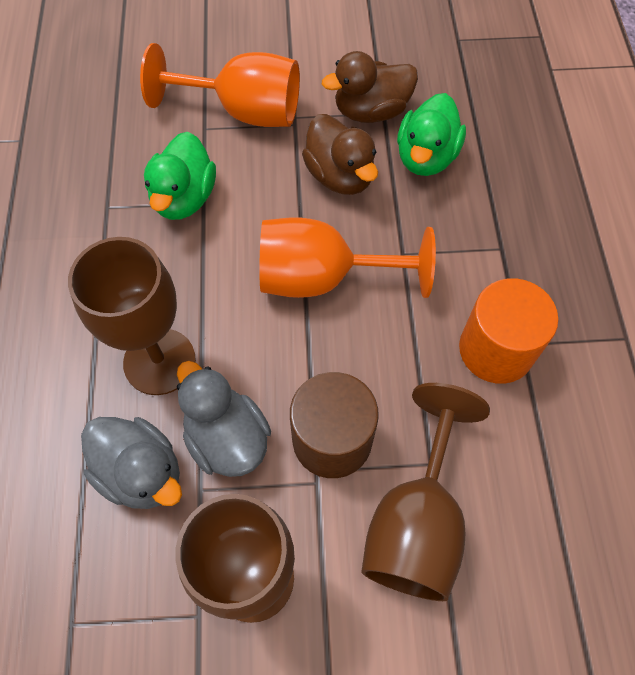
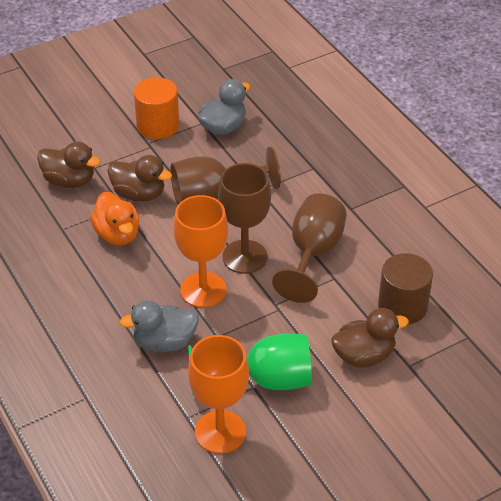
brown duck: [302,114,378,195] [322,51,418,123] = 2 -> [37,142,101,188] [108,155,172,202] [331,308,409,368] = 3
green duck: [144,132,216,220] [397,93,466,176] = 2 -> none = 0
green goblet: none = 0 -> [188,334,312,396] = 1
orange duck: none = 0 -> [90,192,139,245] = 1

